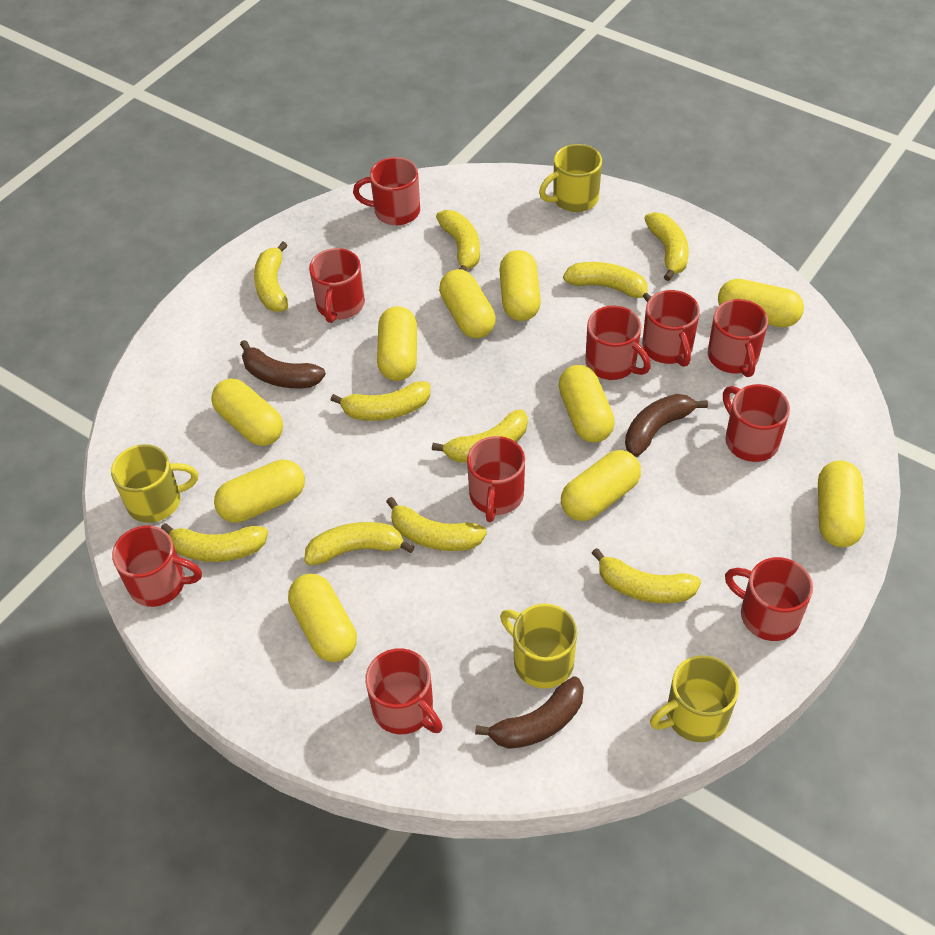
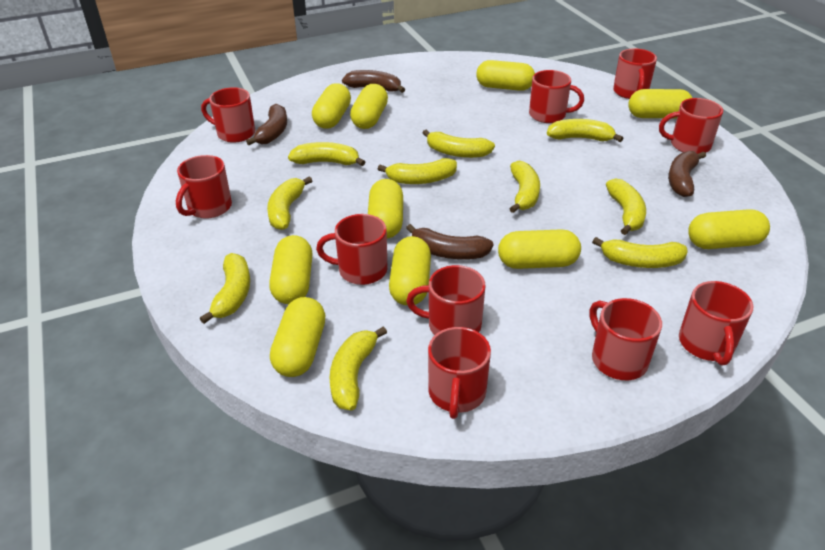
brown banana: [240,340,326,388] [475,676,584,749] [625,394,708,457] = 3 -> [246,104,287,145] [342,70,405,93] [406,224,494,259] [668,151,706,197] = 4
yellow mug: [111,444,198,523] [500,603,578,688] [539,144,602,212] [650,655,739,742] = 4 -> none = 0

